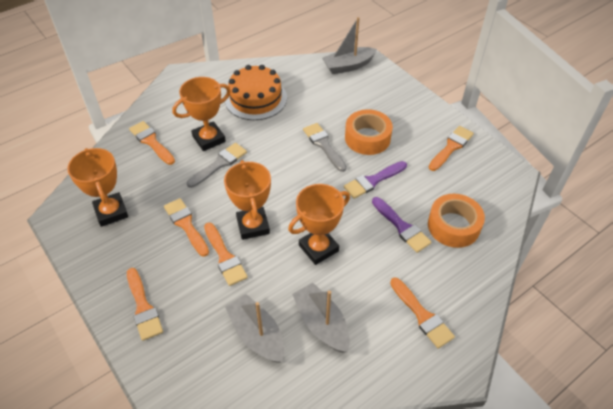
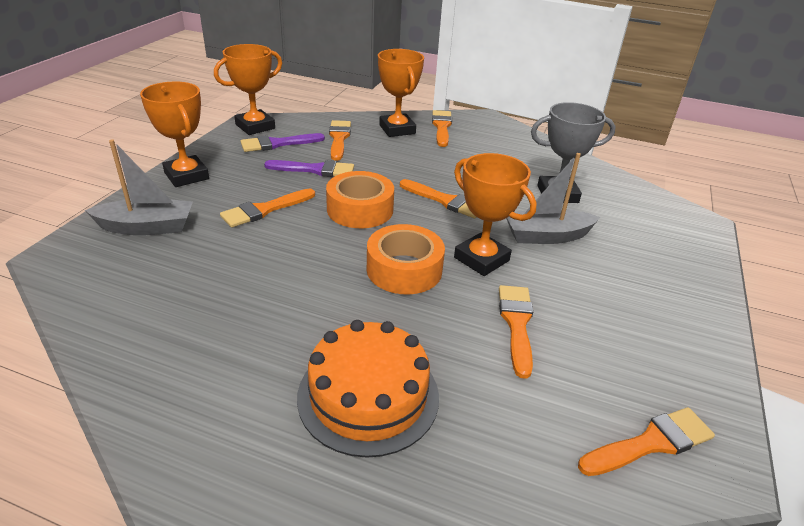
grey boat: [225,294,284,363] [292,283,350,353] [322,17,377,74] = 3 -> [85,140,193,235] [506,153,600,244] = 2
grey brush: [187,143,247,188] [303,123,347,172] = 2 -> none = 0
grey trophy: none = 0 -> [531,102,616,203] = 1

